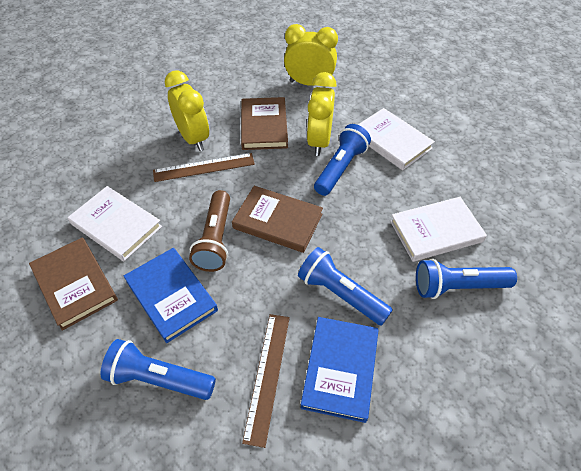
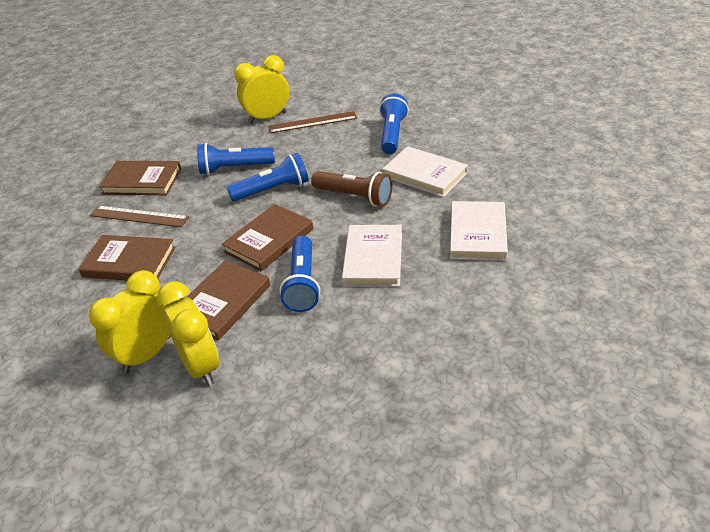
blue book: [124,248,218,343] [300,317,379,423] = 2 -> none = 0
brown book: [29,237,118,331] [232,186,323,253] [241,97,288,150] = 3 -> [79,235,176,281] [99,161,181,195] [187,261,270,340] [222,204,313,271] = 4

